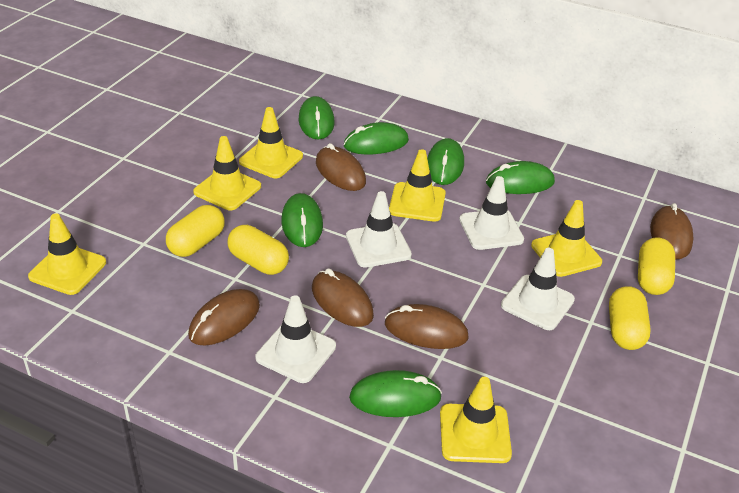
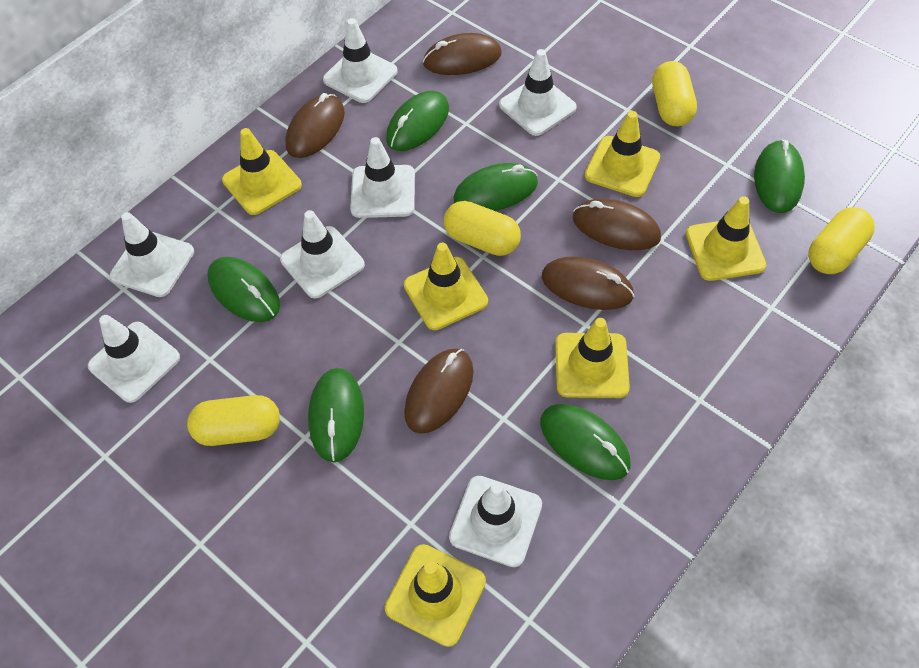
white traffic cone: [255,295,336,383] [346,191,412,268] [459,176,524,250] [501,248,575,330] = 4 -> [88,315,180,403] [110,212,194,297] [280,210,365,299] [323,18,398,103] [350,137,415,218] [449,476,542,567] [499,49,577,136] = 7

